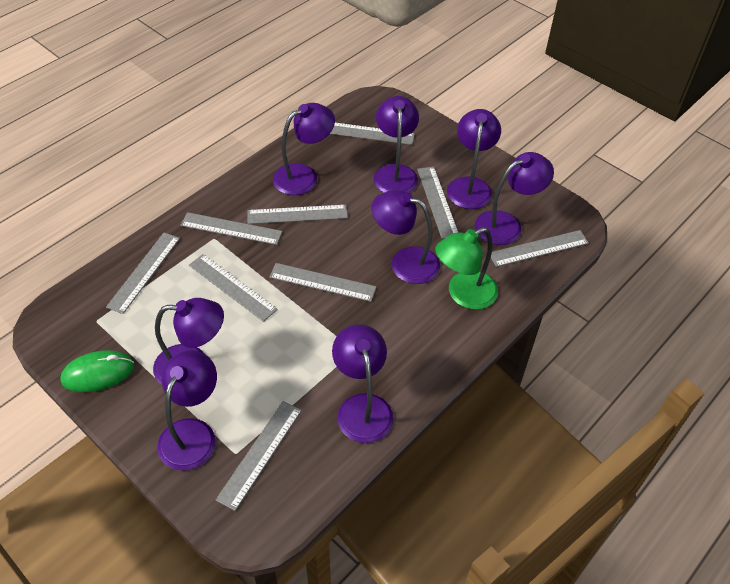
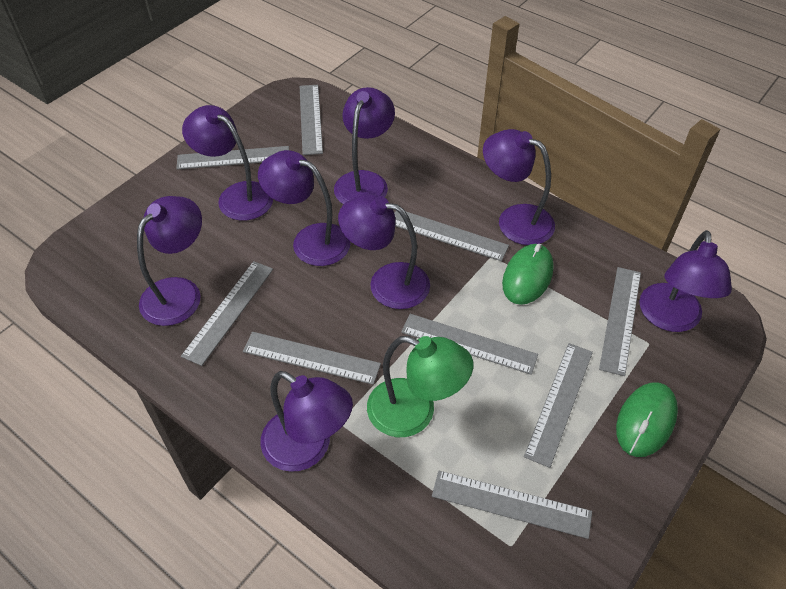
green mouse: [60,350,134,392] = 1 -> [502,244,554,305] [616,382,678,457] = 2

